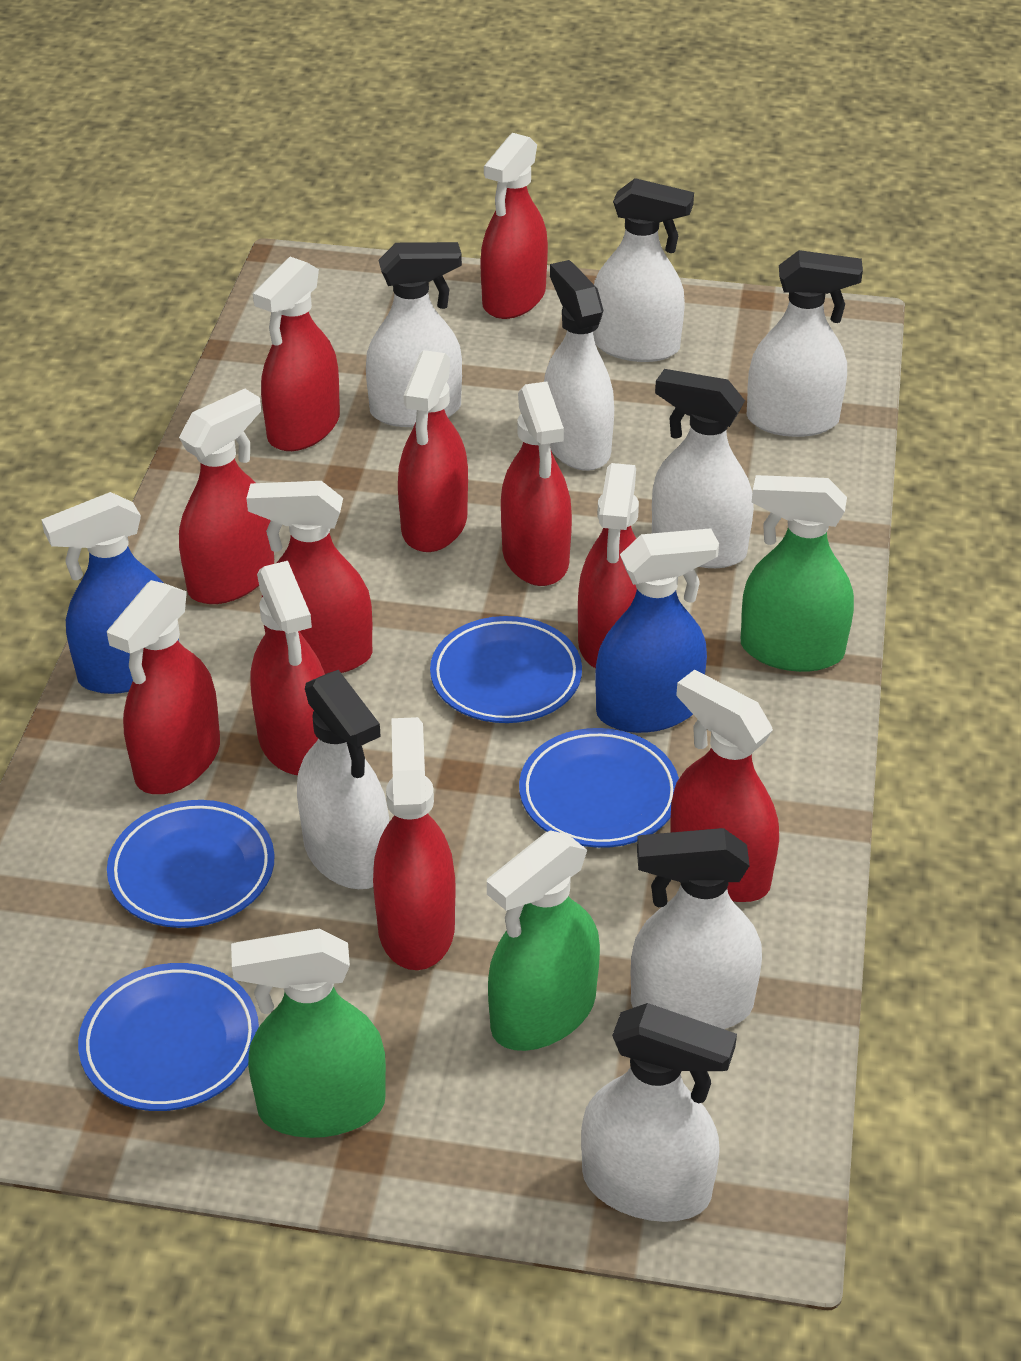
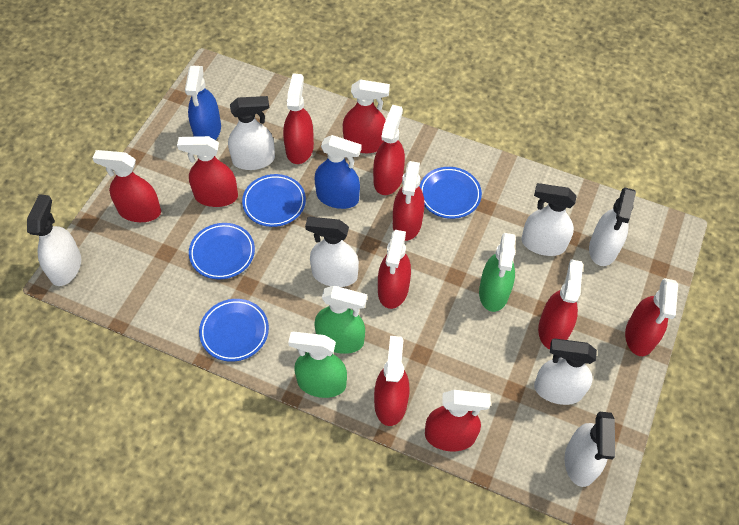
white spray bottle: [297,670,389,889] [366,242,462,427] [544,260,614,471] [581,1003,737,1222] [593,178,694,362] [631,828,762,1029] [652,369,754,568] [747,250,863,437] = 8 -> [27,194,81,286] [228,96,275,170] [305,217,359,287] [522,183,577,256] [534,338,597,405] [564,411,615,487] [589,187,636,266] = 7

